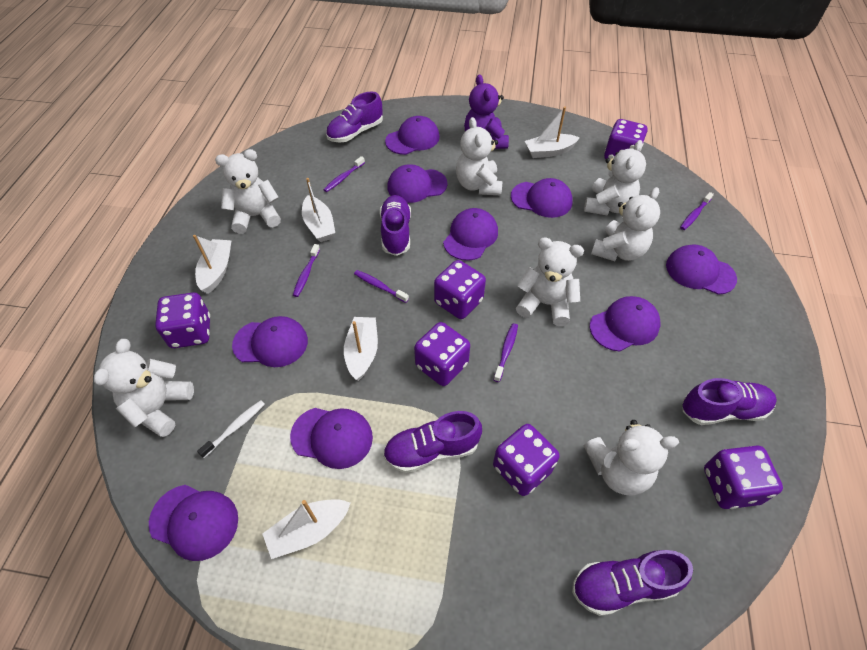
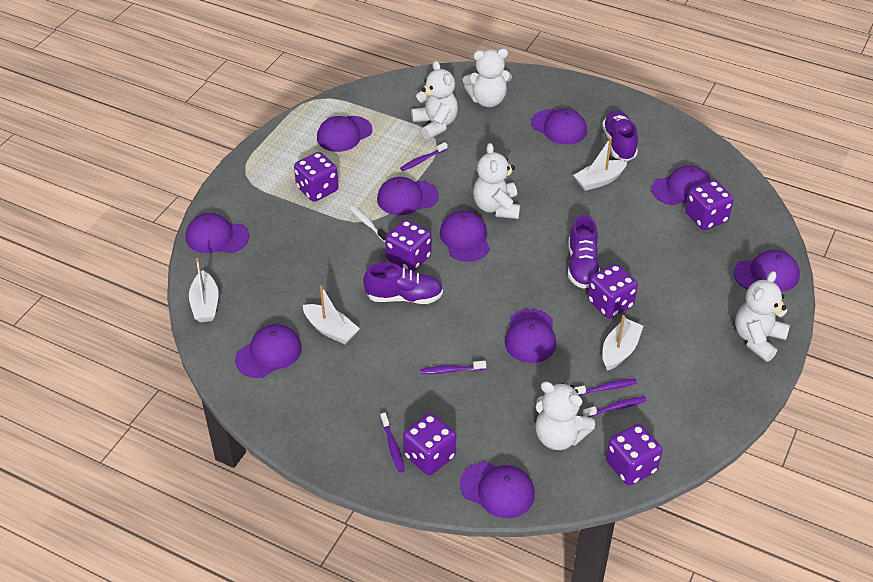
purple cap: [149,485,238,561] [232,316,308,367] [290,408,373,469] [385,116,440,155] [387,164,448,203] [443,208,498,261] [511,178,573,218] [590,296,661,352] [666,245,737,295] = 9 -> [186,213,249,253] [235,324,302,378] [317,116,372,152] [377,177,439,215] [440,211,490,262] [460,462,535,518] [505,309,556,363] [531,109,587,145] [652,165,711,206] [734,250,800,292] = 10
purple shoe: [326,91,383,142] [380,195,411,256] [383,411,482,473] [572,550,693,616] [682,378,777,425] = 5 -> [363,263,443,304] [568,216,600,289] [602,110,638,161] = 3
purple teddy bear: [464,74,509,149] = 1 -> none = 0
white boat: [193,235,232,294] [262,499,351,559] [302,178,335,242] [344,317,378,381] [525,106,580,158] = 5 -> [189,258,219,322] [303,286,360,344] [573,137,627,191] [602,315,643,371] = 4
white teddy bear: [94,339,194,437] [215,149,281,234] [456,117,502,195] [516,237,584,326] [584,140,646,215] [584,420,679,496] [591,187,660,261] = 7 -> [411,61,458,140] [463,49,512,107] [473,143,520,219] [535,381,595,450] [735,271,790,362] = 5

